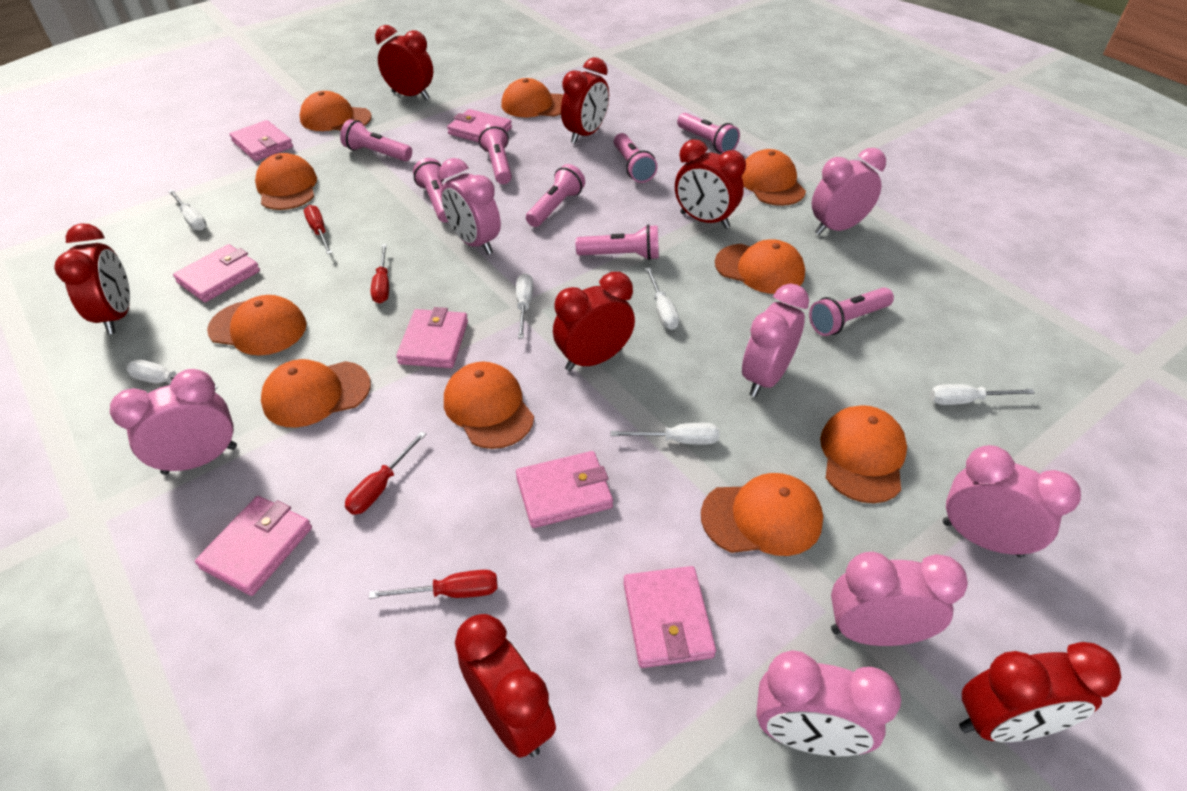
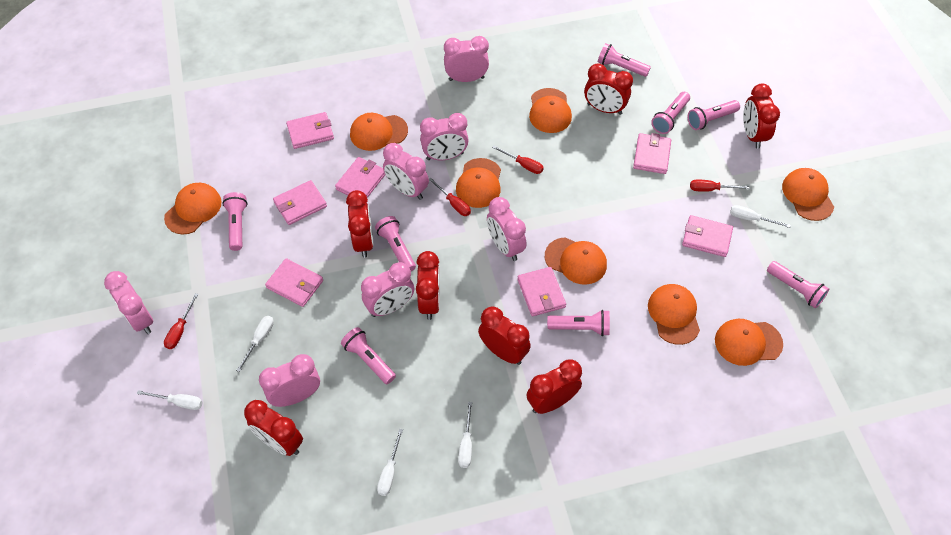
orange cap: [207,295,307,356] [255,153,317,210] [261,359,371,428] [300,91,372,131] [444,362,534,449] [501,78,563,117] [701,473,823,556] [715,239,805,294] [742,149,806,206] [820,405,907,503] = 10 -> [164,183,221,235] [350,113,408,151] [456,158,501,208] [529,88,572,133] [545,237,607,285] [648,284,700,345] [715,319,783,366] [782,168,834,221] = 8
white screwdriver: [126,360,218,390] [168,190,207,231] [516,273,533,339] [611,423,720,445] [645,267,679,330] [930,384,1035,405] = 6 -> [137,390,203,410] [236,316,274,372] [377,429,403,496] [458,402,472,468] [730,205,791,228] = 5

